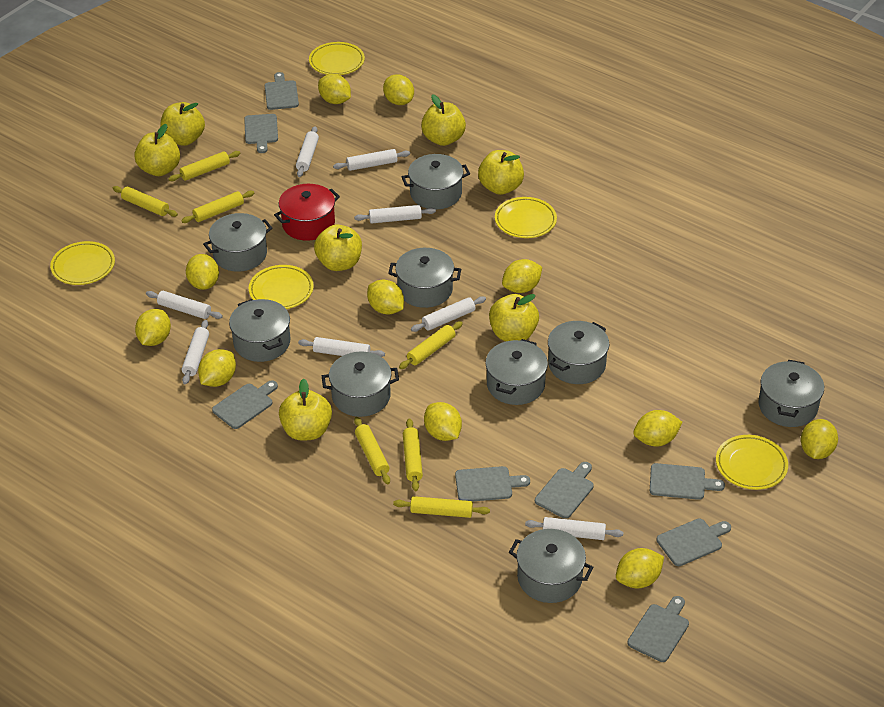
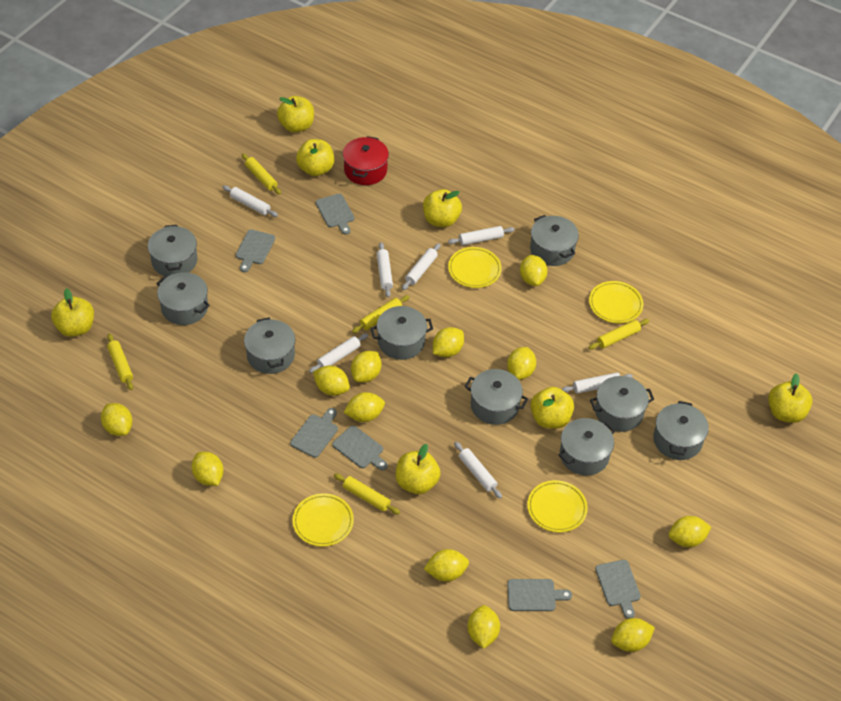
grey cutting board: [212,380,278,429] [244,114,278,153] [265,72,299,110] [455,466,530,502] [535,462,594,519] [627,596,689,662] [650,463,725,500] [656,519,731,566] = 8 -> [236,229,275,272] [290,408,338,458] [316,194,354,235] [332,426,388,471] [507,579,572,611] [595,560,641,619] = 6
white rolling pin: [146,291,223,319] [182,320,209,384] [296,126,319,177] [298,337,385,357] [333,149,410,171] [354,205,436,224] [411,296,486,332] [525,517,623,540] = 8 -> [222,185,278,217] [309,333,368,373] [377,242,393,297] [402,243,441,290] [448,226,515,246] [454,442,502,499] [561,372,633,394] = 7
yellow lemon: [135,309,171,346] [186,254,219,290] [198,349,236,387] [318,74,351,104] [367,280,404,315] [383,74,414,105] [424,402,462,441] [502,259,542,293] [616,548,664,588] [633,410,682,446] [801,419,838,459] = 11 -> [101,403,132,436] [192,452,224,486] [313,366,350,396] [343,392,385,422] [351,351,382,382] [424,549,469,582] [433,327,464,357] [467,605,500,649] [507,347,536,380] [520,255,548,286] [611,618,655,652] [669,516,711,547] = 12
yellow plate: [50,241,115,285] [249,265,314,309] [309,42,365,75] [495,197,557,238] [716,435,788,490] = 5 -> [293,493,354,547] [448,247,502,288] [527,480,588,532] [589,281,643,323] = 4
yellow rolling pin: [113,186,178,217] [168,151,240,181] [181,190,254,223] [354,417,390,484] [393,496,490,518] [399,321,463,369] [403,419,423,491] = 7 -> [107,334,133,390] [242,153,281,195] [334,473,400,515] [352,295,409,333] [589,319,649,350] = 5

